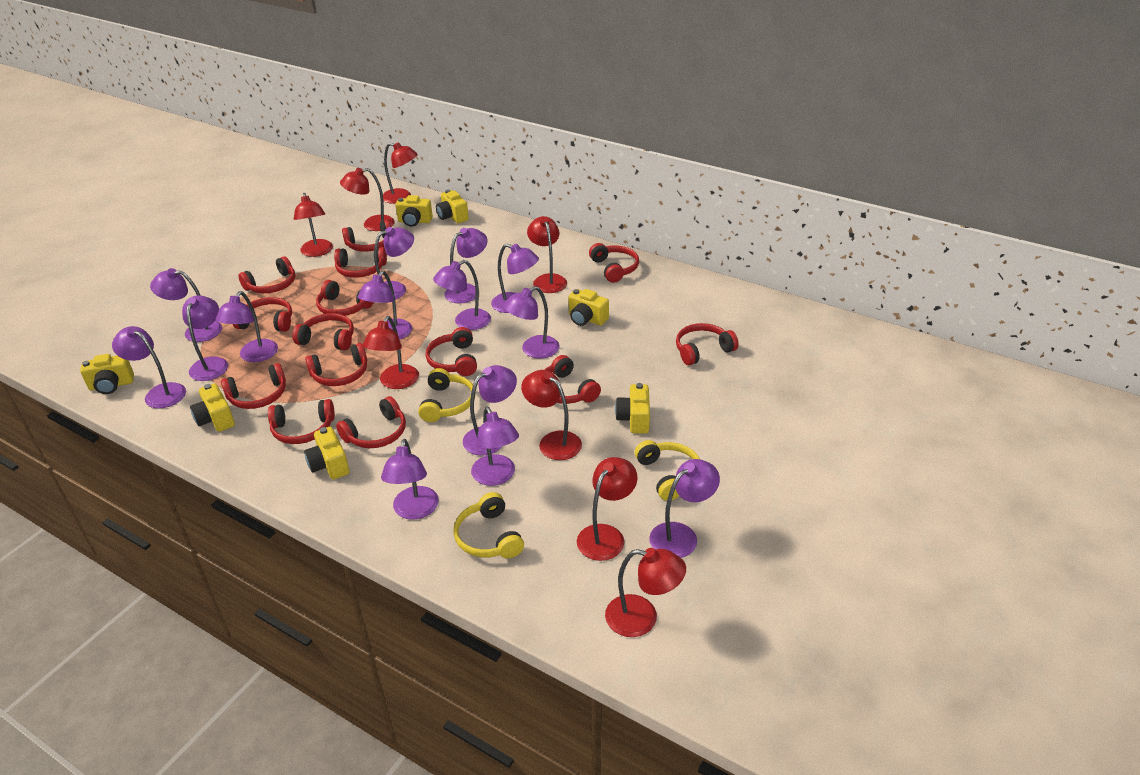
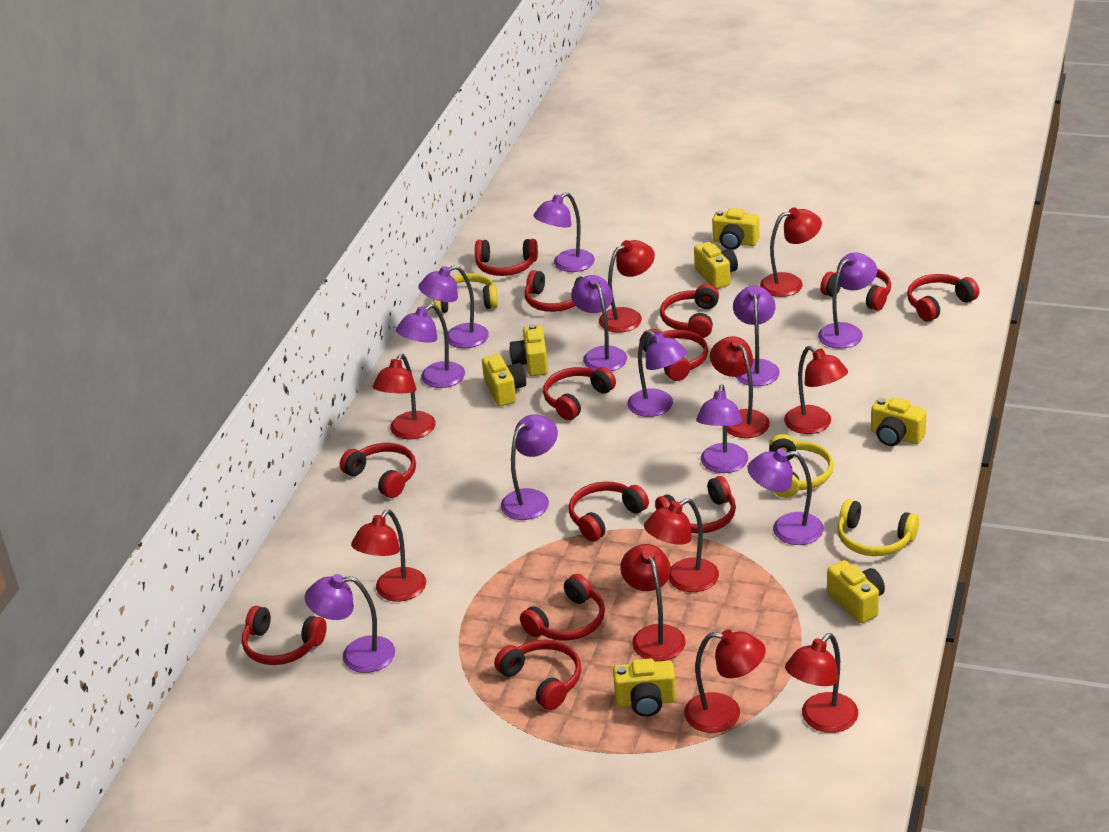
purple lamp: [112,326,186,408] [150,268,222,342] [182,295,228,381] [215,291,278,362] [358,271,412,340] [374,227,414,300] [381,439,439,520] [433,260,491,330] [444,228,488,304] [463,365,517,456] [471,407,519,486] [491,244,539,313] [503,286,560,358] [649,459,720,558] = 14 -> [305,574,395,673] [396,304,465,388] [418,265,489,348] [501,414,558,520] [533,192,595,272] [571,275,627,371] [627,330,687,417] [696,384,748,473] [733,286,780,386] [747,449,824,545] [818,252,877,349] = 11
red headphones: [221,363,286,409] [233,297,292,332] [238,256,295,293] [268,399,335,444] [292,313,354,350] [305,343,367,386] [316,280,374,316] [334,247,387,278] [336,396,406,448] [342,220,391,252] [425,327,477,376] [544,355,601,404] [589,243,639,283] [676,323,739,365] = 14 -> [242,606,326,665] [340,443,416,498] [475,239,538,276] [494,639,581,710] [520,574,605,641] [525,270,583,312] [543,367,616,420] [569,481,649,541] [640,329,708,381] [655,476,736,533] [660,284,719,338] [820,269,891,311] [907,274,979,322] = 13
red lamp: [294,193,333,257] [340,168,395,231] [363,316,419,389] [383,142,418,204] [521,370,582,460] [527,216,567,293] [577,457,638,561] [605,548,686,637] = 8 -> [351,509,426,602] [372,354,436,440] [599,240,655,333] [620,544,686,661] [644,498,719,592] [684,630,766,733] [710,336,770,438] [760,208,822,297] [784,346,848,434] [785,633,858,733] = 10

